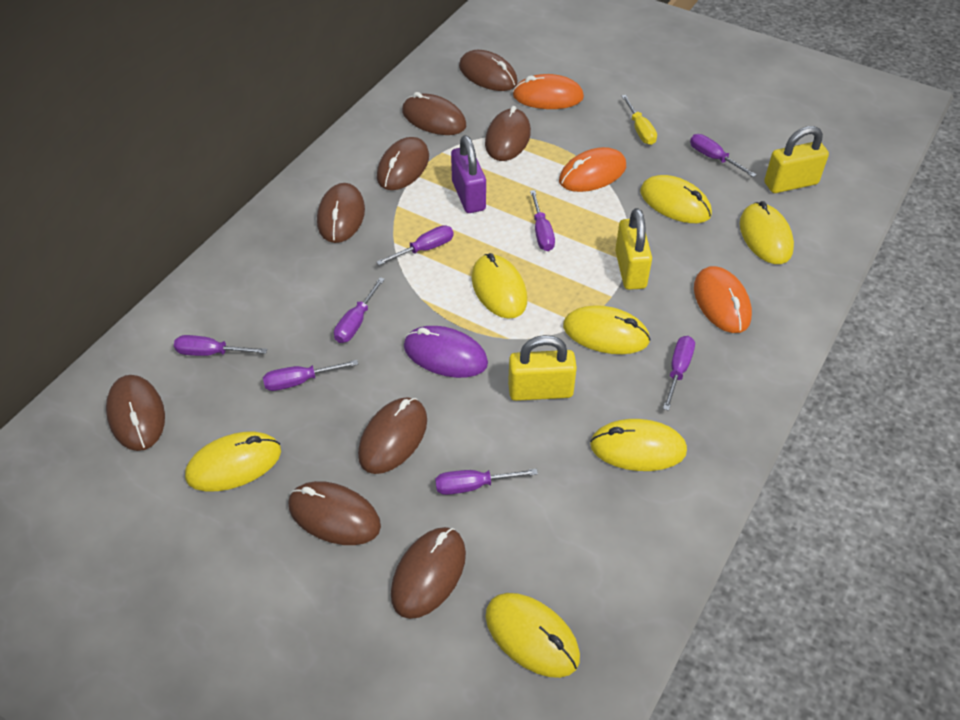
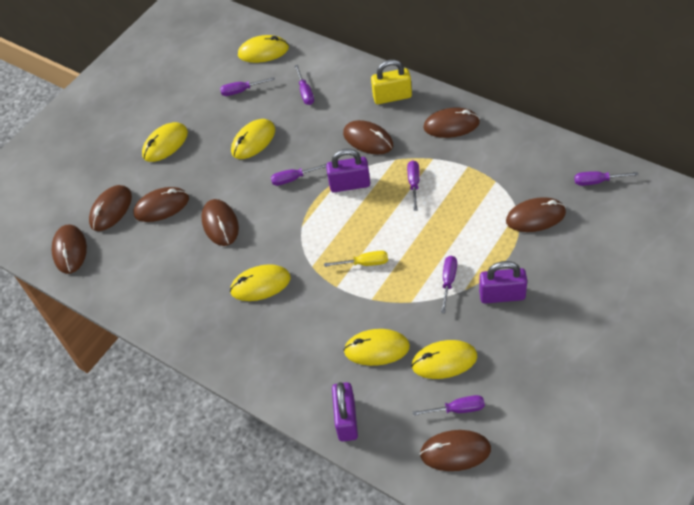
brown mouse: [106,375,165,451] [288,481,381,545] [317,183,365,243] [358,397,427,474] [377,137,429,190] [391,527,466,619] [402,92,466,135] [459,50,518,91] [485,106,531,161] = 9 -> [52,225,87,274] [89,185,132,231] [133,187,189,222] [201,199,239,246] [343,120,393,155] [420,430,491,471] [423,107,480,138] [506,197,566,232] = 8
orange mouse: [513,74,584,109] [559,147,626,192] [694,266,752,333] = 3 -> none = 0
purple mouse: [404,326,488,378] = 1 -> none = 0
purple padlock: [451,135,486,213] = 1 -> [326,149,370,192] [332,382,358,442] [479,261,527,303] = 3
purple screwdriver: [174,335,267,356] [263,360,358,391] [334,277,385,343] [376,225,454,265] [435,469,538,495] [530,190,555,251] [663,336,695,411] [690,134,757,177] = 8 -> [220,77,275,96] [271,164,327,186] [294,65,314,105] [407,160,420,211] [413,395,485,416] [441,256,457,313] [574,171,638,186] = 7
yellow mouse: [185,432,281,491] [472,253,527,319] [485,593,580,678] [563,305,651,354] [590,419,687,471] [640,175,712,223] [740,201,794,264] = 7 -> [142,122,188,162] [230,264,291,301] [231,119,275,159] [238,35,289,63] [344,329,410,366] [411,340,477,379] = 6
yellow padlock: [508,335,577,401] [615,208,652,290] [764,126,829,193] = 3 -> [371,59,412,104] = 1

